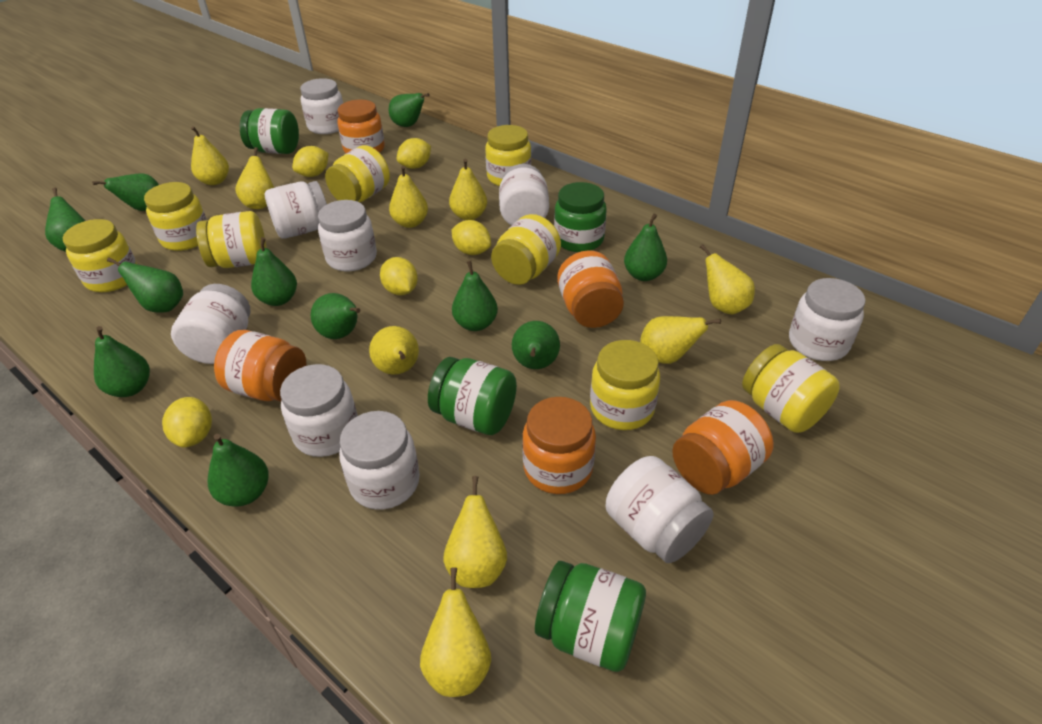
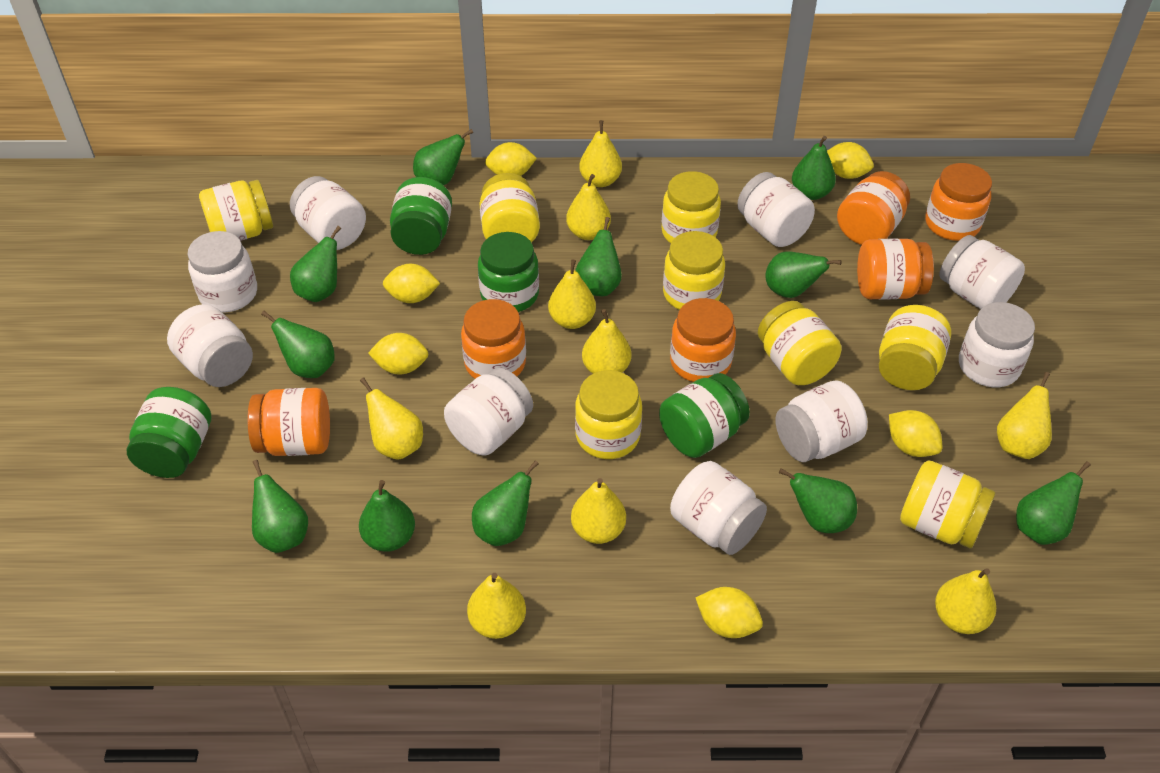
orange jar: [214,330,307,402] [337,100,385,153] [522,397,596,494] [557,250,624,328] [672,400,774,495] = 5 -> [247,388,330,456] [461,299,526,379] [670,298,736,382] [837,171,910,245] [857,238,934,300] [925,163,992,241] = 6
yellow lemon: [162,397,212,448] [292,146,329,177] [380,257,418,295] [397,138,431,169] [452,220,491,255] = 5 -> [368,333,429,375] [383,264,440,303] [485,142,537,176] [696,587,763,638] [827,142,874,179] [889,410,942,457] = 6

